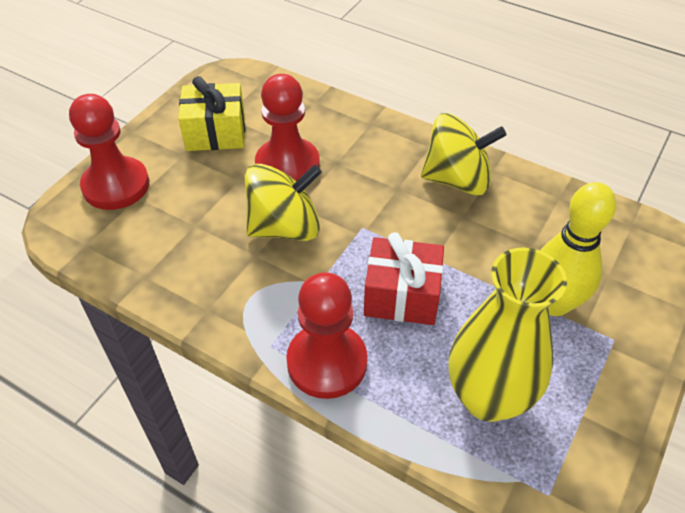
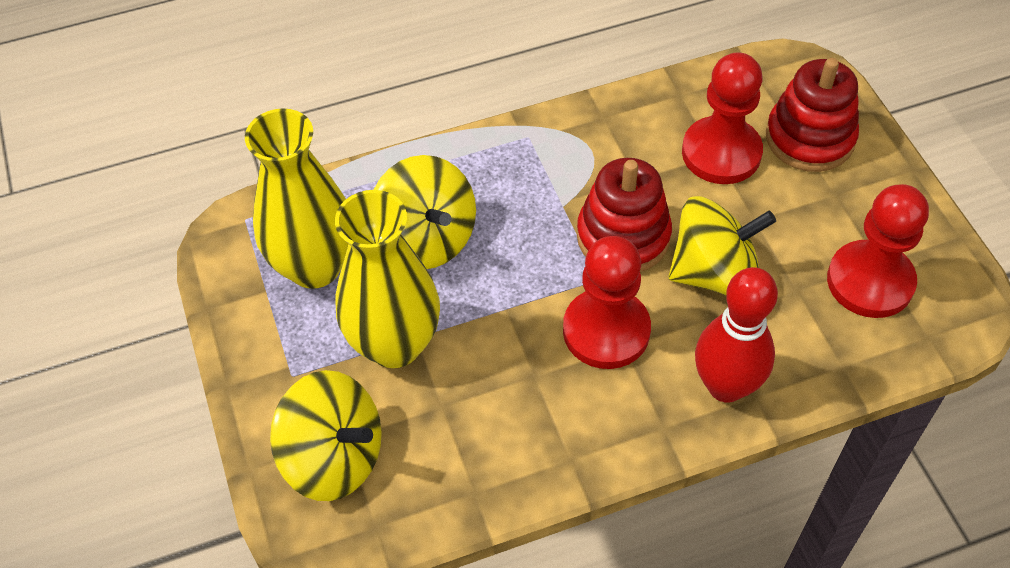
red bowling pin: none = 0 -> [695,267,778,403] = 1
red gift: [364,232,444,325] = 1 -> none = 0
red stacking toy: none = 0 -> [577,158,672,272] [766,58,859,172] = 2
yellow bowling pin: [540,182,616,316] = 1 -> none = 0
yellow gift: [178,76,245,151] = 1 -> none = 0
yellow spinning top: [245,164,322,241] [421,113,506,195] = 2 -> [270,370,382,501] [374,155,476,269] [669,196,776,295] = 3
yellow vase: [449,248,567,422] = 1 -> [245,108,348,289] [335,190,440,368] = 2

